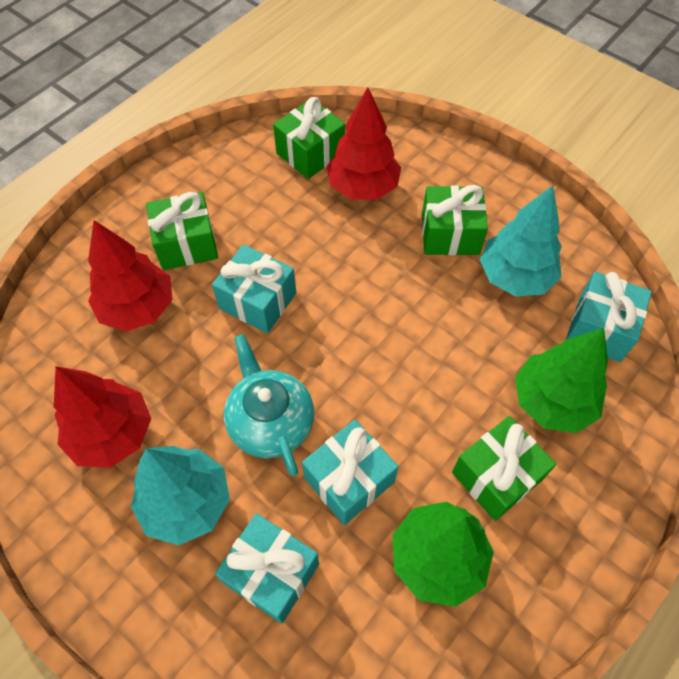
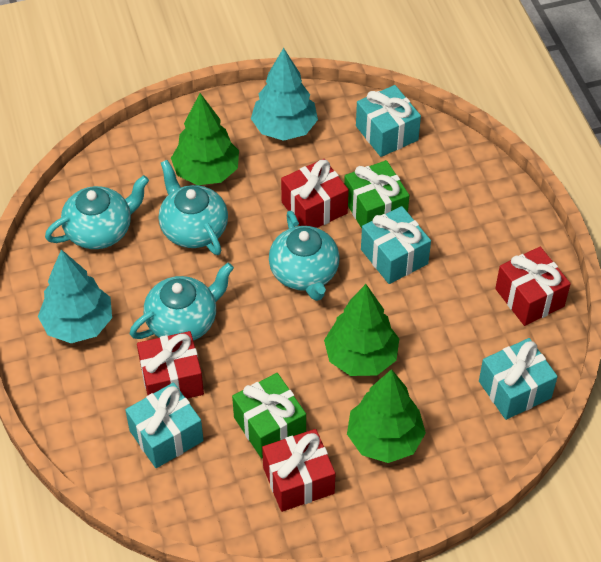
green gift: [146,192,218,270] [273,97,345,179] [422,185,488,256] [452,416,556,521] = 4 -> [232,373,306,458] [344,160,409,228] = 2
green tree: [393,502,494,607] [515,328,608,433] = 2 -> [171,93,239,185] [324,284,399,376] [347,369,426,463] = 3
red gift: none = 0 -> [137,331,204,399] [262,429,335,512] [281,159,349,228] [495,247,571,326] = 4
red tree: [54,366,151,468] [88,220,173,331] [327,87,401,200] = 3 -> none = 0
turquoise teapot: [224,334,314,476] = 1 -> [45,175,149,249] [130,263,234,341] [159,160,228,255] [269,211,340,301] = 4

